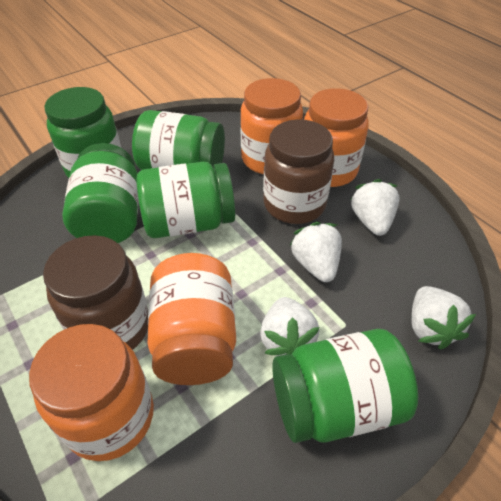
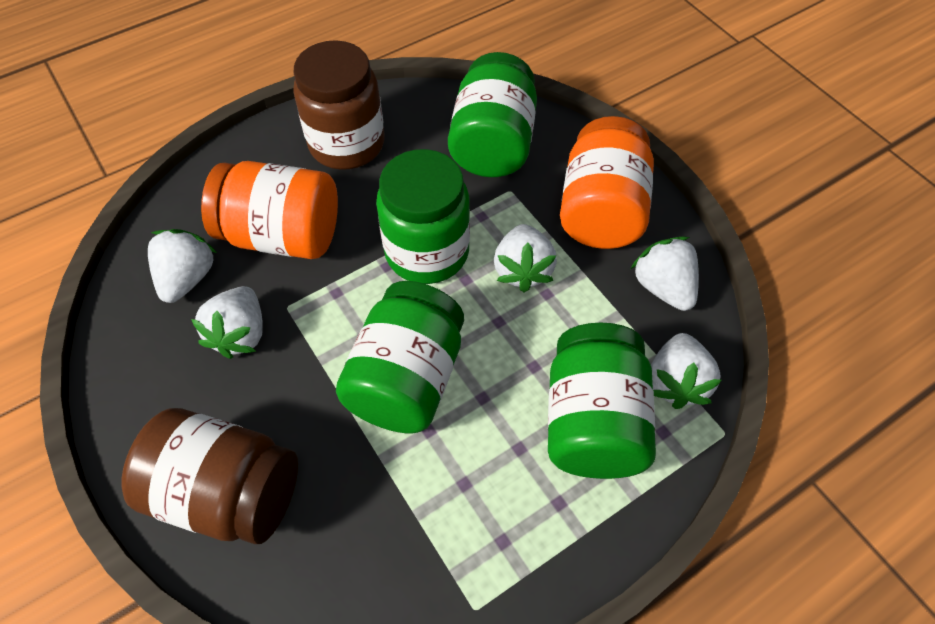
green jar: [45,87,121,178] [62,143,139,243] [132,110,225,170] [137,162,235,238] [272,329,418,443] = 5 -> [336,281,464,434] [376,149,470,284] [448,52,537,177] [548,322,656,479] = 4
orange jar: [29,324,154,461] [147,253,236,385] [240,78,303,174] [304,88,369,187] = 4 -> [201,161,338,259] [560,116,654,249] = 2
white strawberry: [260,297,319,356] [290,222,342,282] [351,179,400,236] [412,286,476,350] = 4 -> [148,229,217,303] [191,286,263,359] [494,224,557,292] [631,236,699,311] [651,333,722,409] = 5

